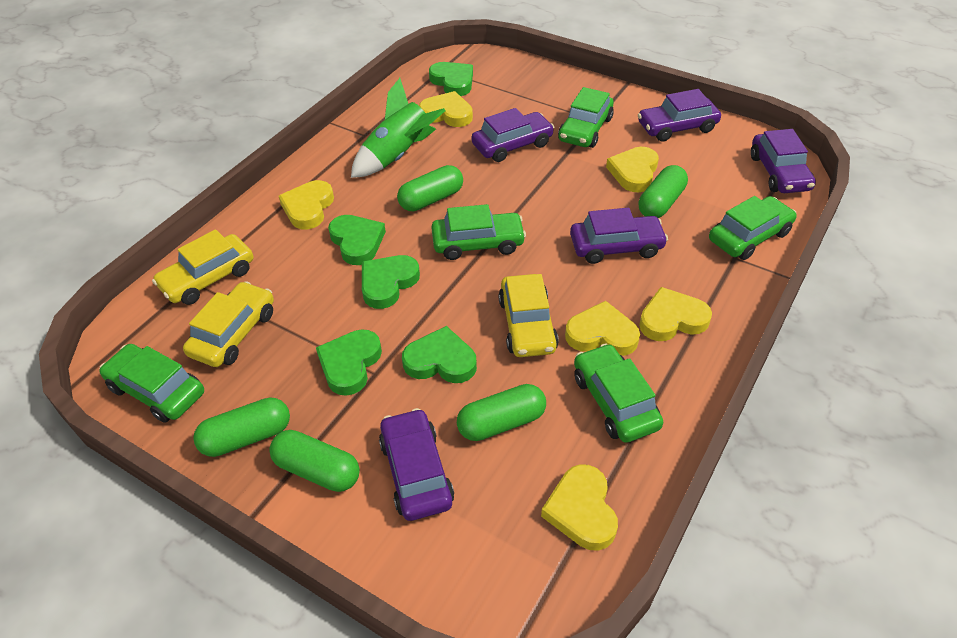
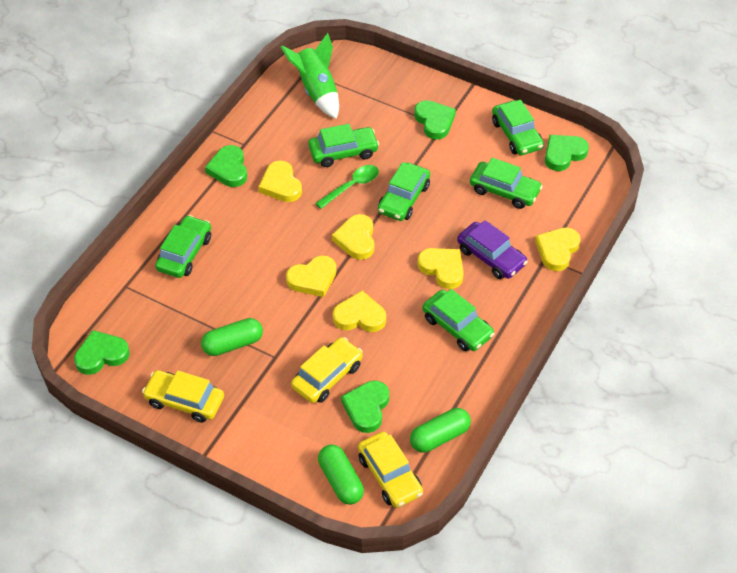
green capsule: [193,397,290,457] [269,430,360,492] [397,165,463,211] [457,384,546,441] [639,165,688,218] = 5 -> [201,318,263,356] [318,444,364,505] [410,408,471,453] = 3
green car: [99,344,204,423] [431,204,526,260] [558,87,614,148] [574,344,663,443] [709,196,797,260] = 5 -> [155,215,211,278] [308,124,379,167] [378,162,430,221] [422,289,494,351] [470,157,543,209] [492,100,544,155] = 6
green spoon: none = 0 -> [315,165,379,209] = 1
purple car: [379,408,454,521] [471,108,554,162] [570,208,668,264] [638,89,721,142] [751,129,816,193] = 5 -> [457,220,528,279] = 1

